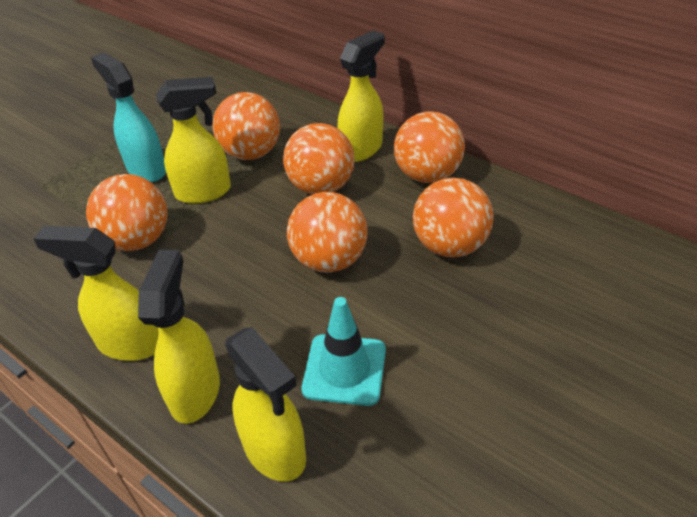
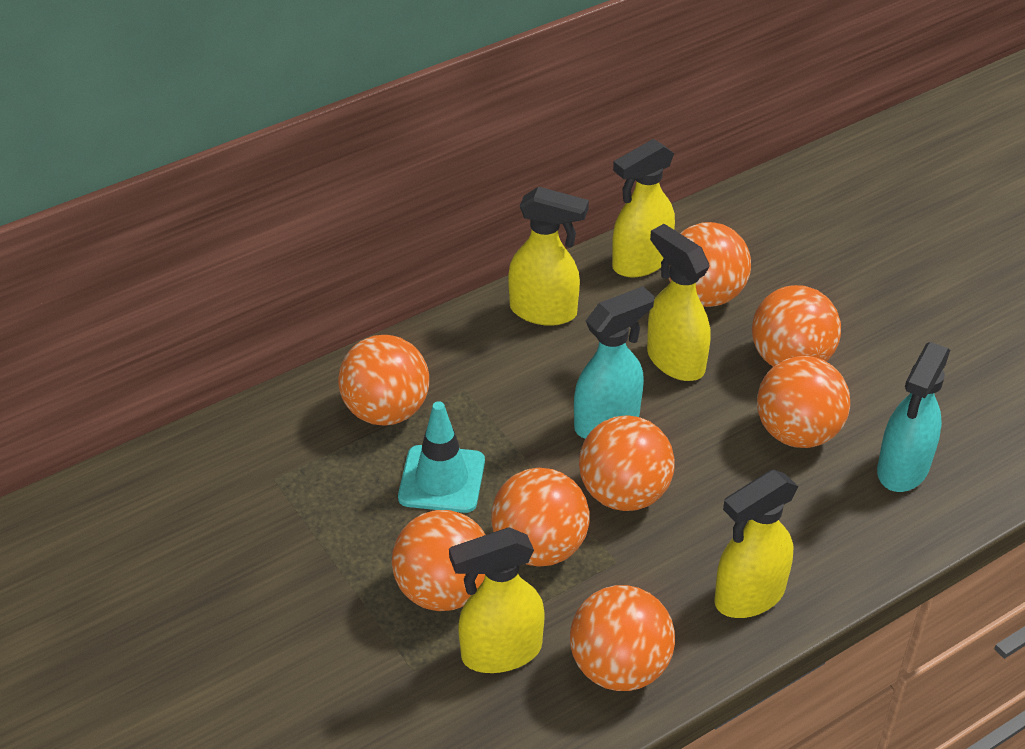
orange ball: [86,174,168,251] [213,92,280,160] [283,123,355,195] [287,192,368,273] [394,111,465,183] [413,178,494,257] = 6 -> [338,335,429,426] [392,510,485,611] [491,468,589,566] [570,585,675,691] [579,415,675,511] [668,222,751,307] [752,285,841,367] [757,356,850,448] = 8
turquoise spray bottle: [91,52,166,182] = 1 -> [574,286,654,439] [877,342,950,492] = 2

